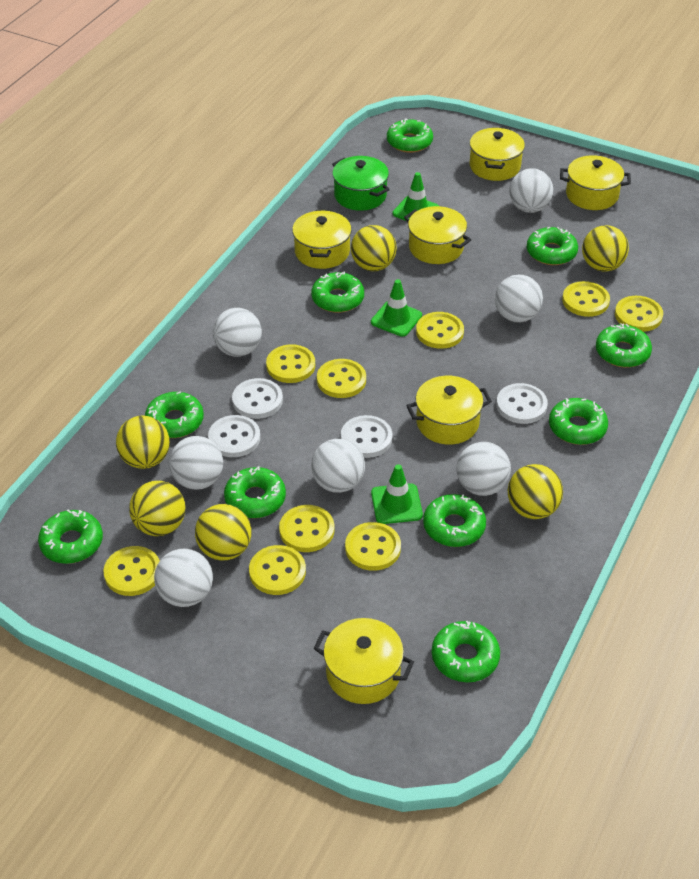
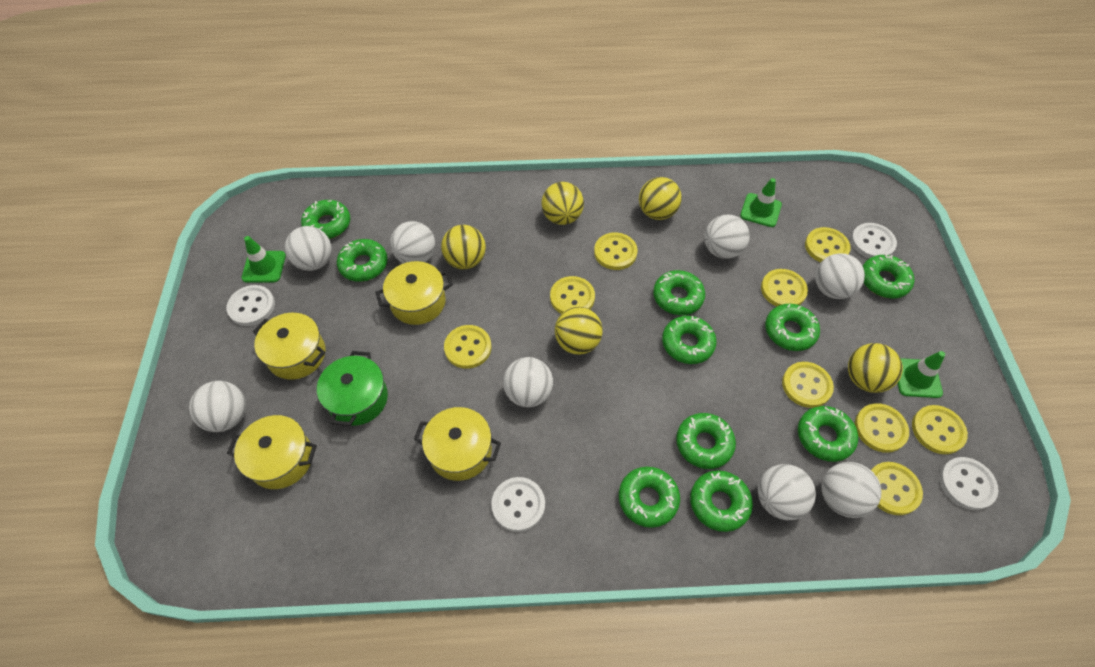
white ball: [154,549,213,607] [169,436,223,490] [213,308,262,357] [311,439,365,493] [456,442,511,496] [495,275,543,323] [509,168,553,213] = 7 -> [189,381,246,432] [285,226,332,271] [390,221,435,264] [503,357,553,407] [704,215,750,259] [758,464,816,520] [815,253,865,299] [821,462,881,518] = 8
yellow ball: [116,416,170,469] [129,481,185,536] [195,504,252,560] [351,225,397,271] [508,464,563,519] [582,225,629,272] = 6 -> [441,225,486,269] [541,182,584,225] [555,307,603,355] [639,177,682,220] [848,343,903,393] = 5
yellow pot: [292,210,352,269] [313,618,414,704] [404,206,471,264] [406,376,492,445] [470,127,525,181] [560,155,631,210] = 6 -> [227,415,317,489] [253,313,325,380] [375,261,453,325] [414,407,501,481] = 4

